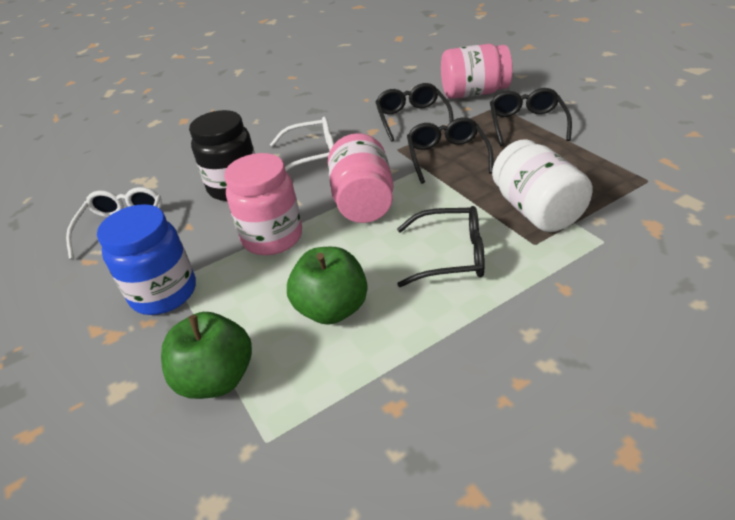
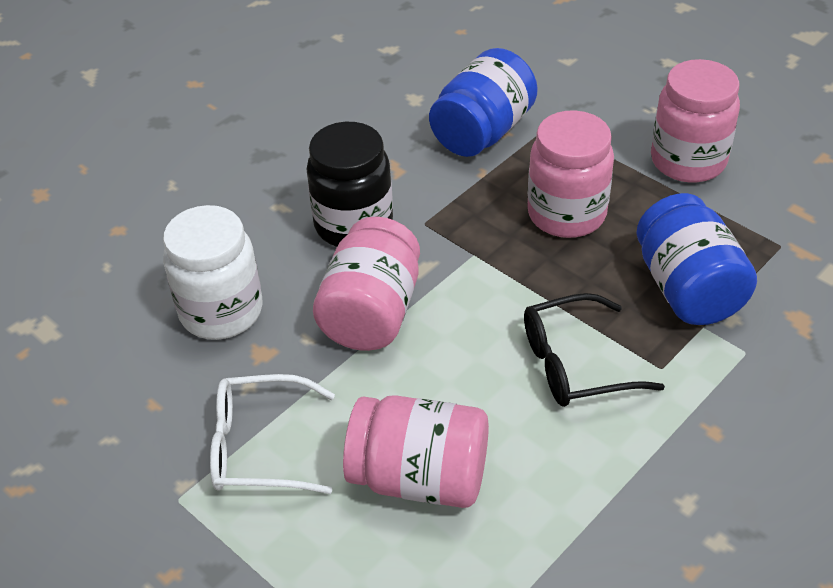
black glasses: [375,83,454,142] [397,206,485,287] [407,117,493,184] [490,88,572,146] = 4 -> [524,293,665,407] = 1
blue jar: [97,204,196,315] = 1 -> [429,48,538,157] [637,193,757,325] = 2
green apple: [161,312,252,399] [287,247,368,325] = 2 -> none = 0
pink jar: [224,153,302,255] [328,133,394,223] [441,44,512,99] = 3 -> [313,217,420,351] [343,395,489,508] [527,110,614,238] [651,59,740,183] = 4
white glasses: [66,187,162,260] [270,116,334,171] = 2 -> [210,374,335,494] = 1

